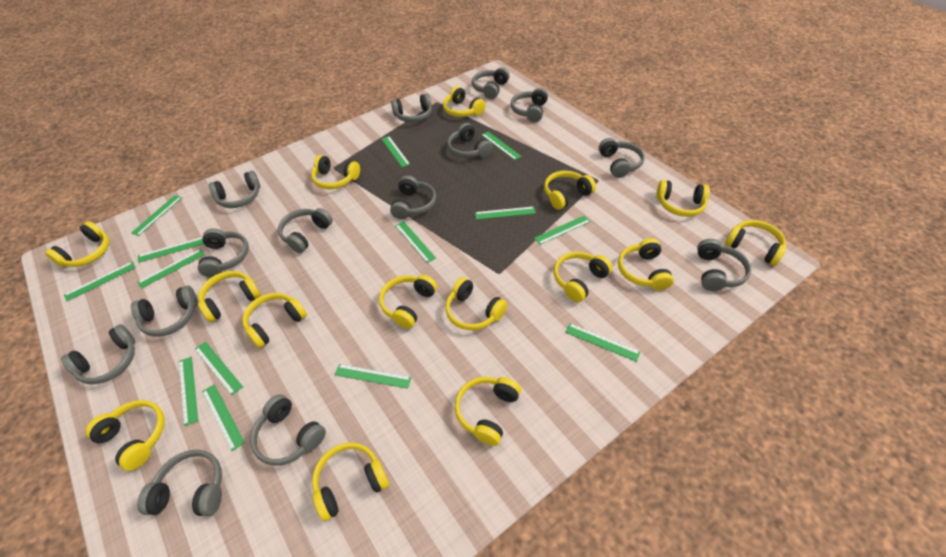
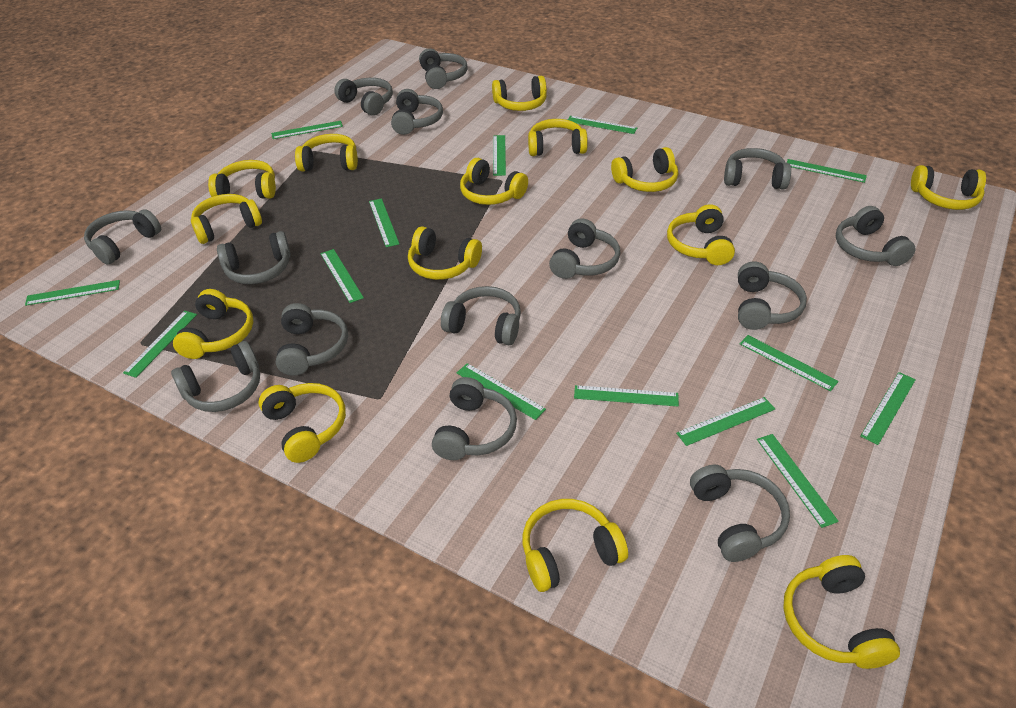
yellow headphones: [45,221,109,267] [85,400,165,471] [198,271,261,322] [242,293,307,348] [311,155,360,189] [312,442,389,521] [379,275,437,329] [443,86,486,117] [445,277,507,330] [455,377,521,446] [544,171,596,210] [554,252,613,302] [618,238,674,291] [657,180,710,217] [725,220,787,266] = 15 -> [173,289,254,359] [191,194,262,244] [208,160,276,199] [259,383,346,463] [295,134,358,171] [408,227,482,280] [460,158,528,205] [492,76,547,111] [522,499,628,592] [528,119,588,156] [611,147,678,192] [667,204,735,265] [783,555,900,669] [911,165,986,210] = 14

